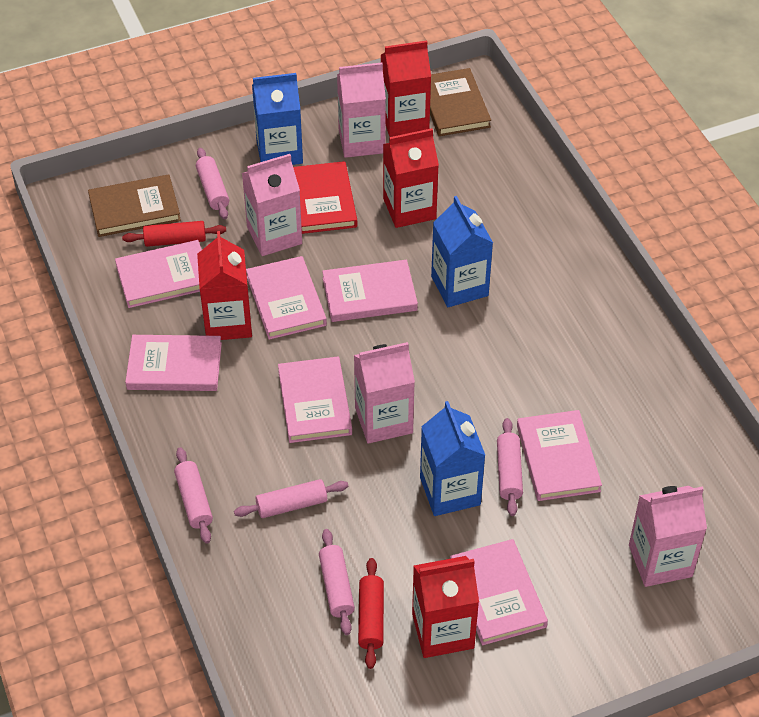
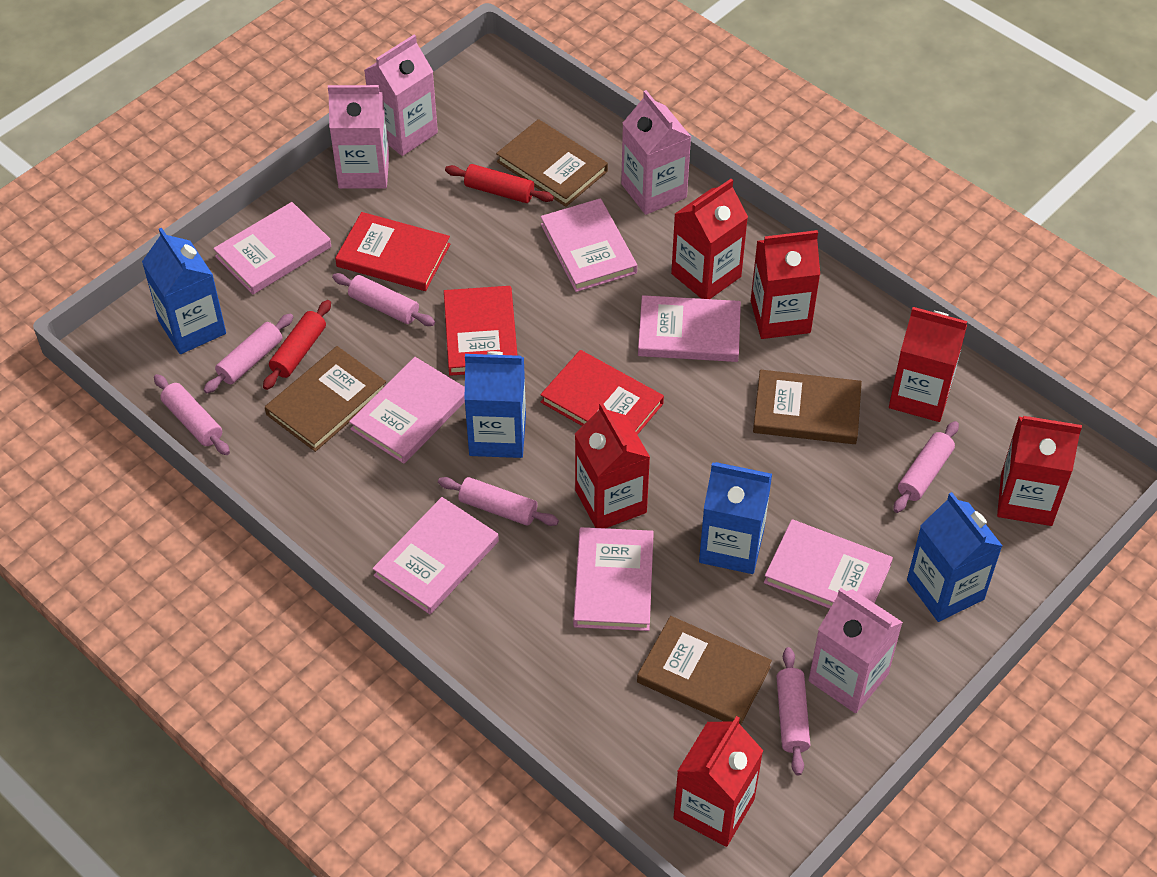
blue carton: [252,73,303,165] [420,401,485,516] [431,196,493,307] = 3 -> [142,228,226,354] [464,351,526,458] [699,462,772,574] [907,492,1002,622] = 4
brown book: [88,174,181,237] [430,68,491,136] = 2 -> [265,346,386,452] [496,119,608,207] [637,616,772,725] [753,370,862,444] = 4
pink rolling pin: [174,447,213,544] [196,148,229,219] [234,479,348,518] [319,529,355,635] [497,418,523,516] = 5 -> [154,374,230,455] [204,313,293,394] [332,273,435,326] [438,477,559,526] [776,647,810,775] [893,421,959,513] = 6
red book: [293,161,357,234] = 1 -> [335,212,450,291] [444,286,518,376] [540,350,664,435] = 3
red carton: [197,231,252,340] [381,40,431,137] [383,128,439,228] [412,556,479,658] = 4 -> [575,402,650,528] [671,179,748,299] [673,716,763,847] [751,230,820,339] [889,307,967,422] [997,416,1082,526] = 6

